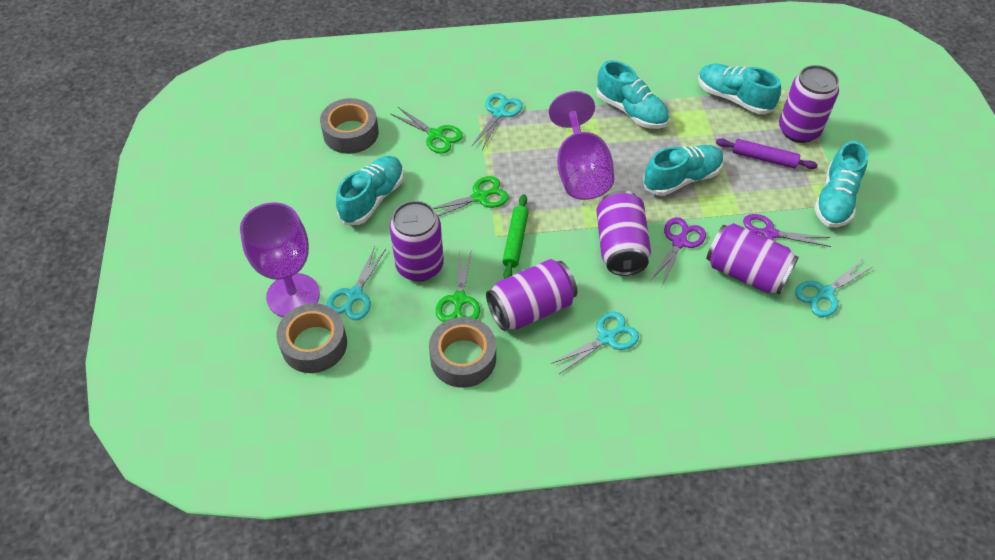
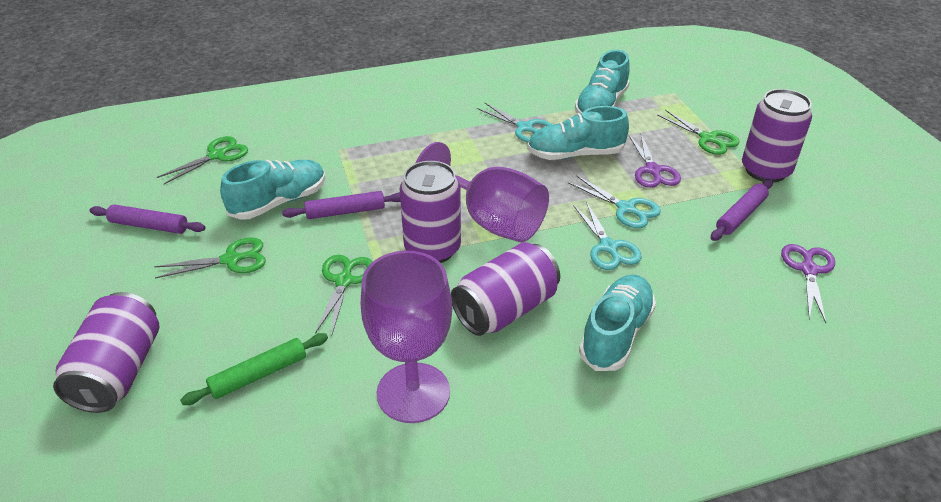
green scissors: [391,107,463,154] [433,176,508,216] [436,249,480,322] = 3 -> [154,237,266,279] [157,136,248,184] [315,255,373,336] [657,110,740,155] = 4
grey tape: [277,303,347,373] [320,98,379,154] [429,317,496,388] = 3 -> none = 0
purple can: [389,201,444,281] [486,259,577,331] [596,190,651,276] [706,223,799,295] [779,65,839,143] = 5 -> [53,292,159,413] [400,161,461,263] [451,242,560,336] [742,89,812,183] = 4
purple rolling pin: [716,138,818,169] = 1 -> [89,204,205,234] [282,191,400,219] [711,179,773,241] = 3
turquoise scissors: [327,246,386,320] [472,93,522,150] [551,312,639,374] [795,260,873,317] = 4 -> [477,103,552,142] [568,176,661,228] [573,202,642,270] = 3
turquoise shoe: [336,156,404,225] [596,60,669,129] [643,145,724,196] [698,64,781,114] [814,141,868,227] = 5 -> [220,160,326,220] [527,106,629,160] [575,50,630,114] [579,274,656,371] = 4

